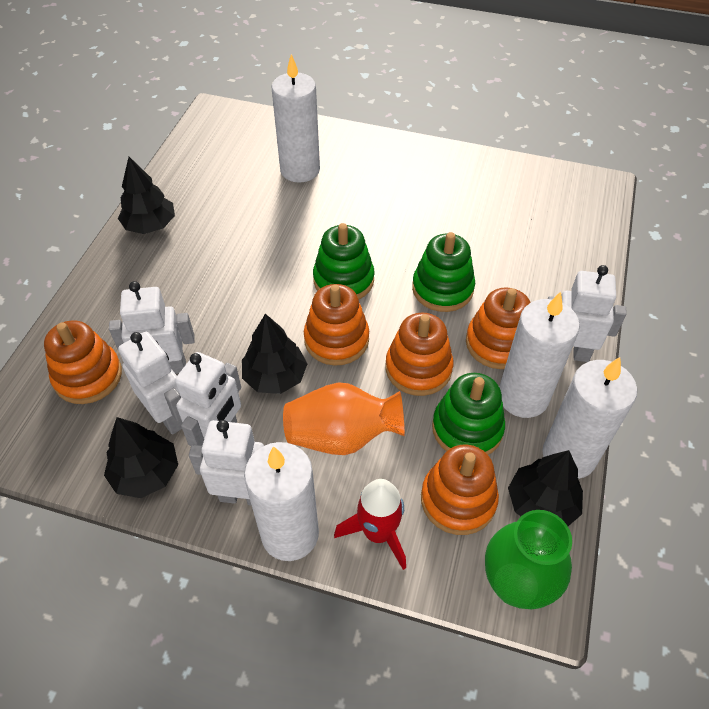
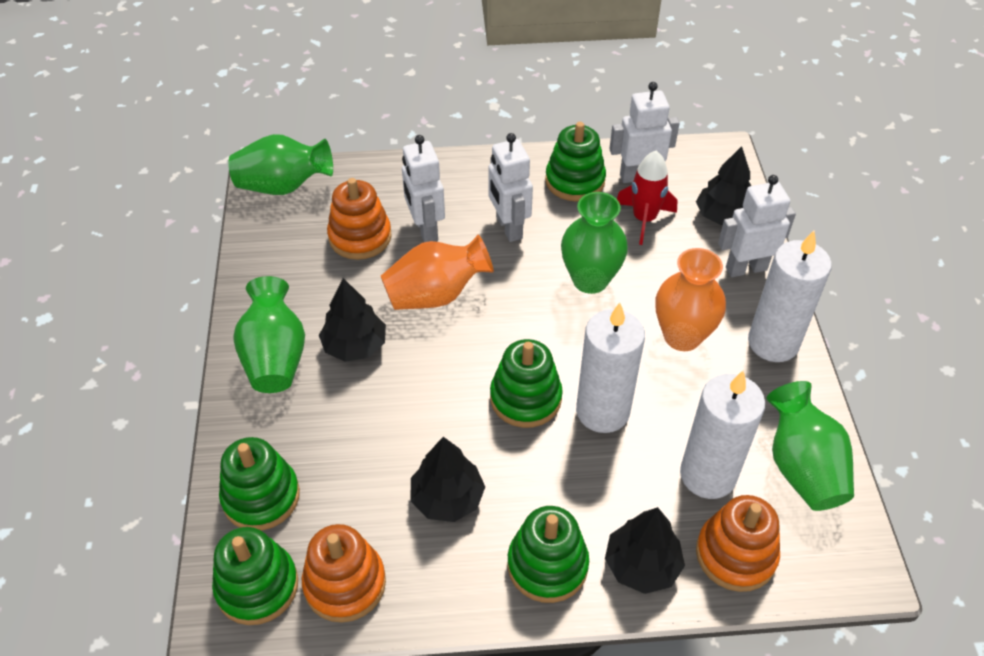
green stacking toy: [313,223,374,299] [412,232,475,312] [432,373,505,455] = 3 -> [212,527,298,625] [219,437,300,530] [490,339,563,428] [508,506,589,603] [545,122,606,201] = 5
green vase: [485,510,572,609] = 1 -> [228,134,333,195] [233,276,305,393] [561,192,628,294] [767,381,854,511] = 4
orange stacking toy: [44,320,122,404] [304,284,369,366] [386,313,454,396] [421,444,499,535] [466,287,531,369] = 5 -> [302,524,386,623] [327,178,392,260] [696,495,780,592] = 3
orange vase: [283,382,405,455] = 1 -> [381,234,494,310] [655,248,726,351] = 2
white candle: [244,442,319,561] [272,54,320,183] [499,292,580,418] [542,357,637,479] = 4 -> [576,303,645,433] [680,370,765,499] [748,231,832,362] = 3
white robot: [109,281,195,374] [118,332,182,435] [175,352,241,446] [189,420,264,506] [548,265,627,362] = 5 -> [402,135,445,242] [488,133,533,242] [609,82,680,183] [718,175,796,277] = 4

